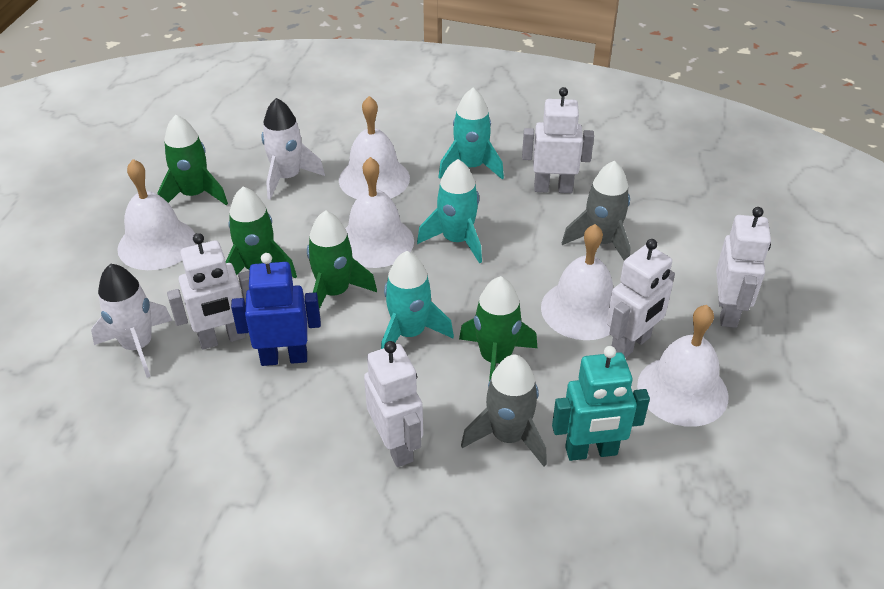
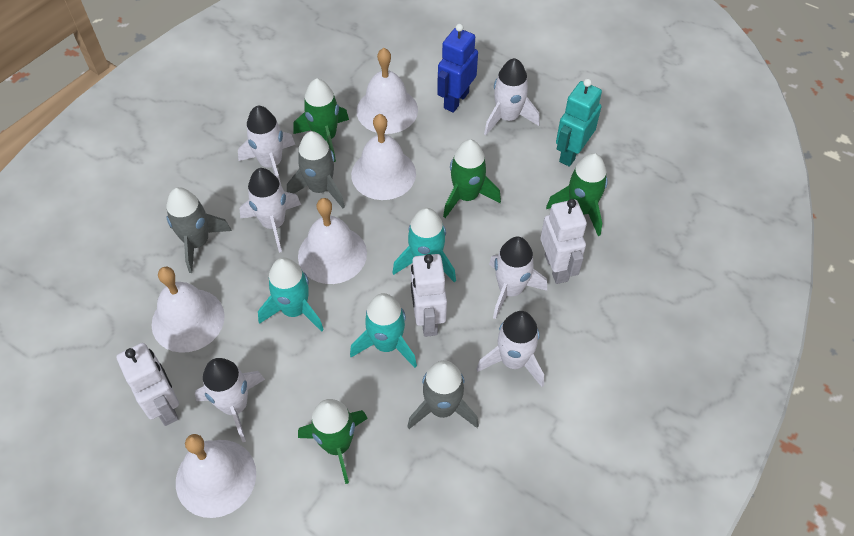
grey rocket: [461,355,547,467] [562,161,631,261] = 2 -> [166,187,232,273] [287,131,345,208] [407,360,479,429] = 3
white robot: [167,233,249,350] [364,341,423,467] [522,87,594,193] [607,239,675,358] [716,207,771,328] = 5 -> [116,343,179,426] [411,254,447,337] [540,199,587,284] = 3
white rocket: [91,263,172,378] [261,98,325,200] = 2 -> [195,358,265,442] [238,106,295,184] [239,168,301,253] [476,311,544,387] [484,58,540,135] [489,237,547,319] = 6

